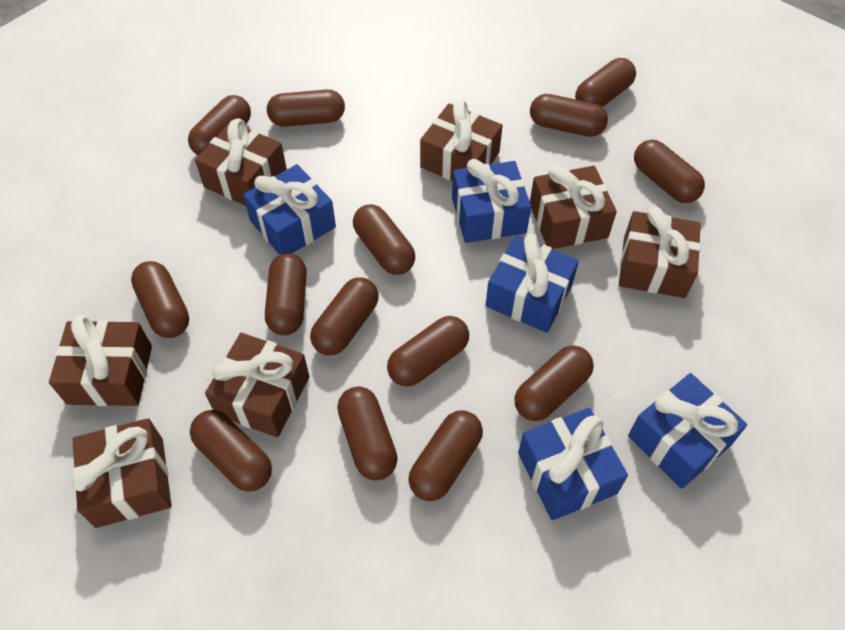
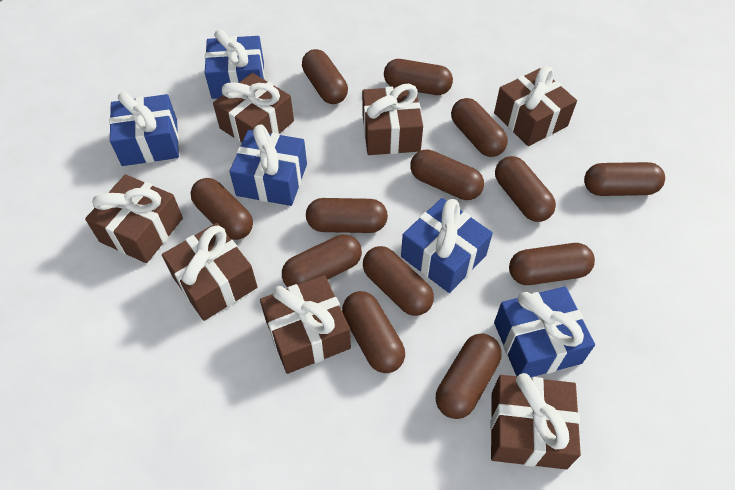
brown capsule: [131,261,189,338] [188,95,251,156] [190,410,272,492] [265,253,307,335] [267,90,345,127] [310,277,379,355] [337,386,397,480] [353,204,415,275] [387,316,469,387] [408,410,483,501] [515,345,594,421] [530,94,608,137] [575,58,636,107] [634,140,705,203] = 14 -> [191,178,253,240] [282,234,362,287] [302,49,348,104] [306,198,388,233] [342,291,405,373] [363,246,434,316] [384,59,453,95] [410,150,484,200] [436,334,502,419] [451,98,508,157] [495,156,556,222] [509,243,595,285] [584,162,665,196] = 13

